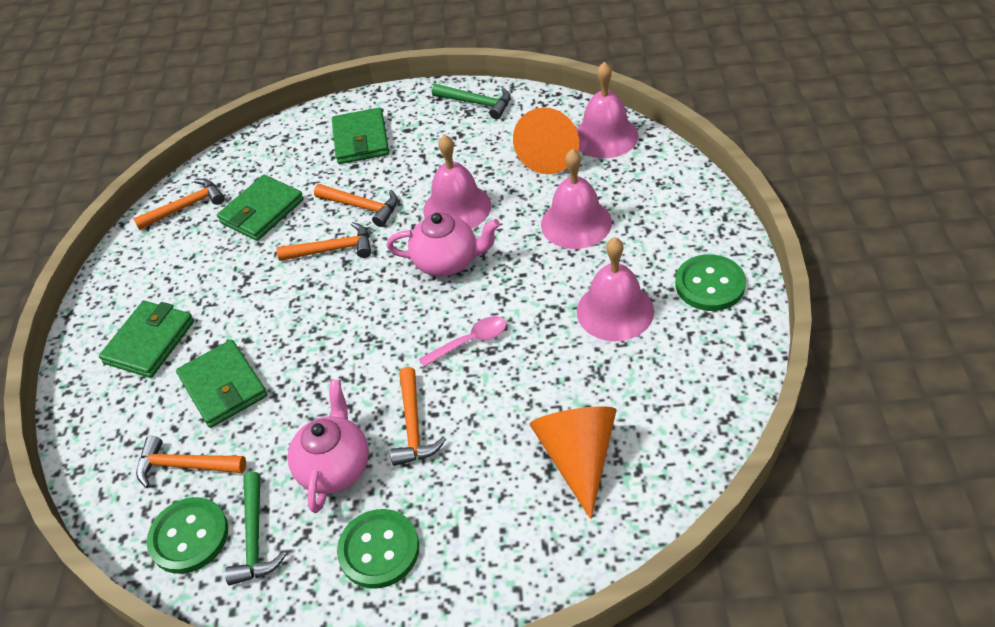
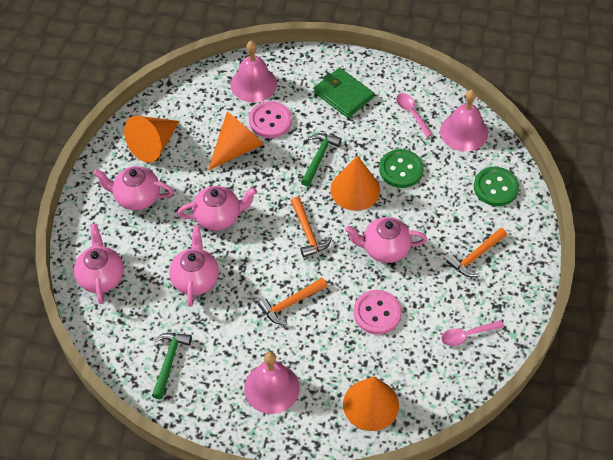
green button: [147,497,228,574] [337,509,419,589] [675,254,746,311] = 3 -> [379,149,424,188] [474,167,519,206] = 2
green wallet: [99,301,194,378] [176,340,267,428] [217,175,304,241] [332,107,389,164] = 4 -> [314,68,374,118] = 1
orange cone: [513,108,579,174] [530,406,617,519] = 2 -> [124,116,180,163] [208,112,264,170] [330,155,380,211] [343,376,399,431] = 4
orange hammer: [133,179,225,230] [136,436,246,488] [277,222,371,261] [314,184,398,227] [390,367,446,466] = 5 -> [258,278,327,325] [291,197,332,257] [446,228,507,277] = 3
pink bell: [423,135,491,229] [541,149,612,249] [576,62,638,158] [577,237,654,341] = 4 -> [231,41,277,102] [244,352,300,414] [440,90,488,152] = 3
pink button: none = 0 -> [249,101,292,138] [353,290,402,335] = 2
pink spoon: [419,316,507,367] = 1 -> [396,93,433,137] [441,320,504,346] = 2
pink teapot: [288,380,369,513] [386,213,500,277] = 2 -> [74,224,124,304] [93,166,174,211] [169,226,219,307] [177,186,257,231] [345,217,427,263] = 5

